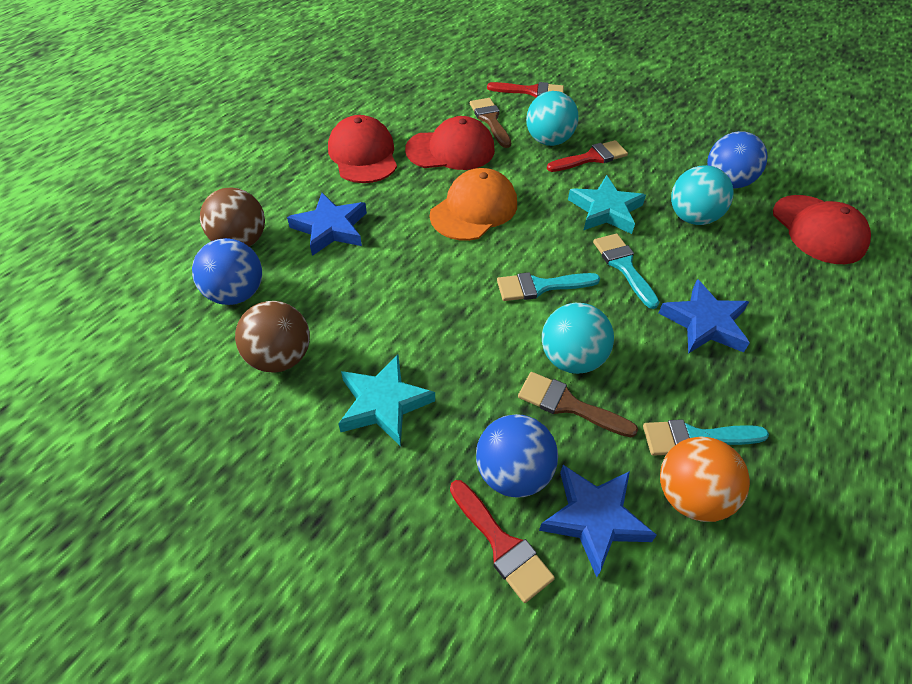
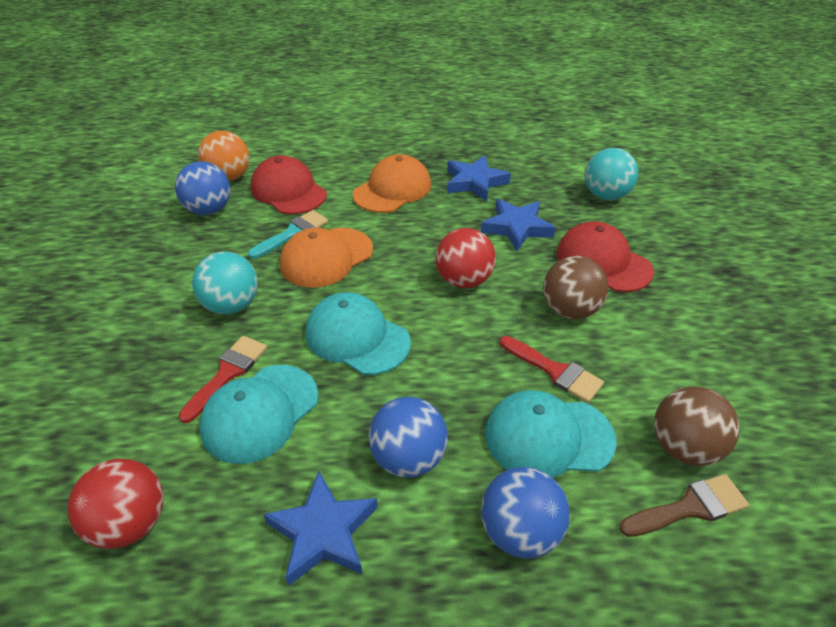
brown brush: [470,98,511,148] [518,372,638,437] = 2 -> [619,474,749,537] = 1
orange cap: [430,168,517,241] = 1 -> [280,228,373,288] [353,154,431,213] = 2
red ball: none = 0 -> [67,459,163,549] [435,228,496,288] = 2
red brush: [450,480,555,603] [487,82,564,98] [547,140,628,172] = 3 -> [179,336,267,423] [500,336,604,403] = 2
red cap: [328,115,397,183] [405,116,495,170] [773,195,871,264] = 3 -> [250,155,327,214] [557,222,654,292] = 2
turquoise ball: [526,91,578,146] [542,303,614,374] [671,165,734,225] = 3 -> [192,252,258,314] [585,148,638,200] = 2
turquoise brush: [497,272,600,301] [593,234,659,309] [643,419,769,456] = 3 -> [248,210,328,259] = 1
turquoise cap: none = 0 -> [200,365,318,464] [305,292,411,375] [485,390,617,478] = 3
turquoise star: [338,355,435,447] [568,175,646,234] = 2 -> none = 0

